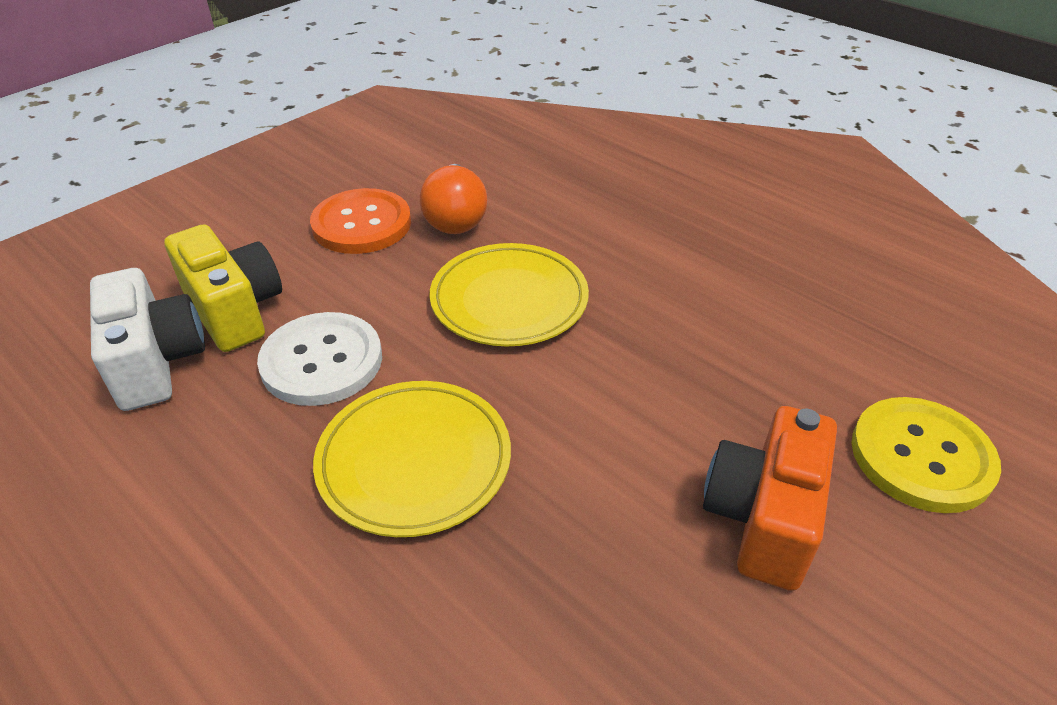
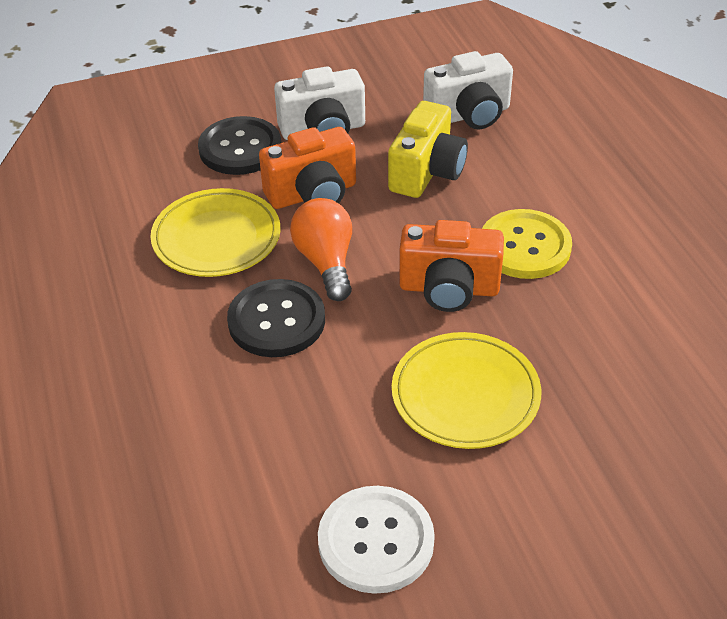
black button: none = 0 -> [198,116,281,175] [227,279,325,357] = 2
orange button: [310,188,411,254] = 1 -> none = 0
orange camera: [703,406,837,591] = 1 -> [259,127,356,209] [399,220,504,312] = 2
white camera: [90,268,205,411] = 1 -> [274,67,365,140] [423,51,513,130] = 2

